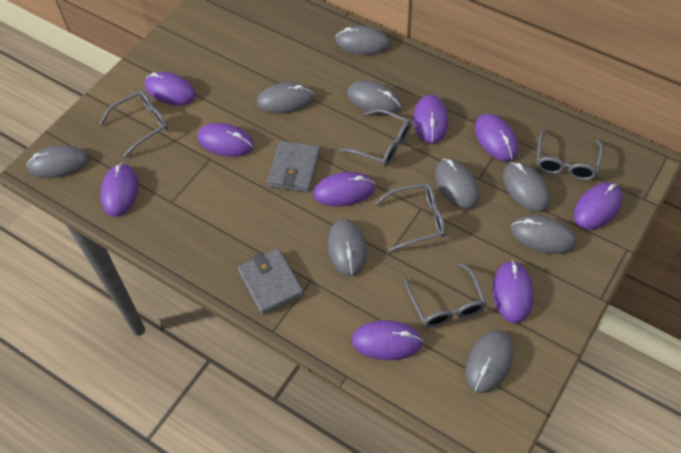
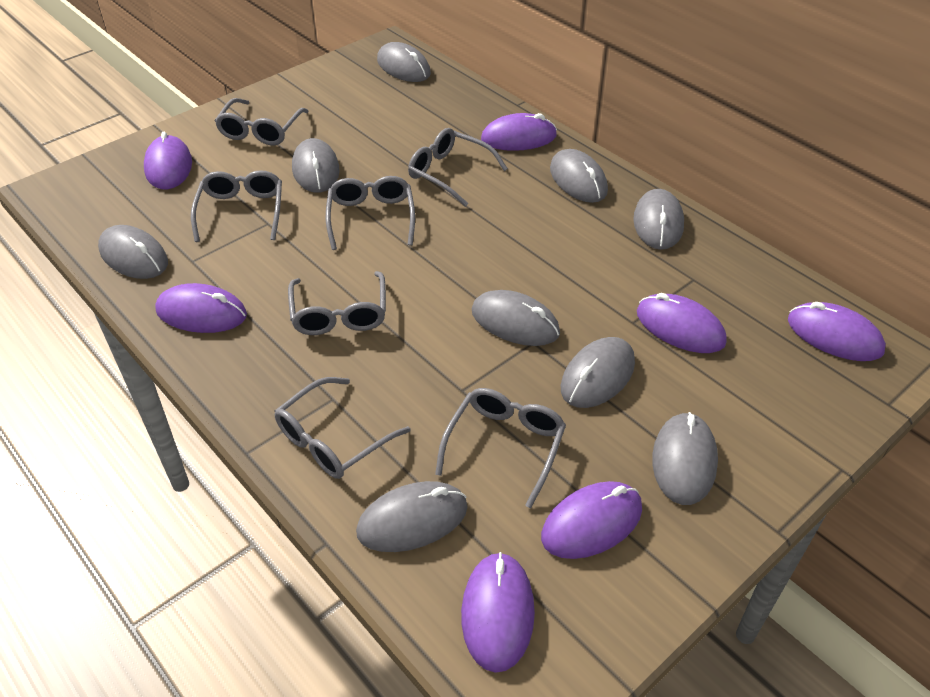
grey glasses: [100,91,168,157] [339,109,411,167] [375,183,445,251] [404,263,487,328] [536,129,603,180] = 5 -> [191,170,282,242] [215,98,309,145] [274,377,411,479] [288,271,386,335] [326,176,415,250] [408,128,508,207] [435,388,566,508] = 7
grey wallet: [238,248,304,315] [267,141,320,192] = 2 -> none = 0
purple mouse: [100,163,138,217] [145,72,196,105] [197,123,254,157] [313,172,375,207] [351,320,423,360] [413,95,448,144] [475,114,518,161] [493,261,533,324] [573,183,623,230] = 9 -> [144,132,192,189] [155,283,247,333] [461,552,535,673] [481,113,557,151] [541,481,642,559] [637,293,727,353] [788,302,886,361] = 7

